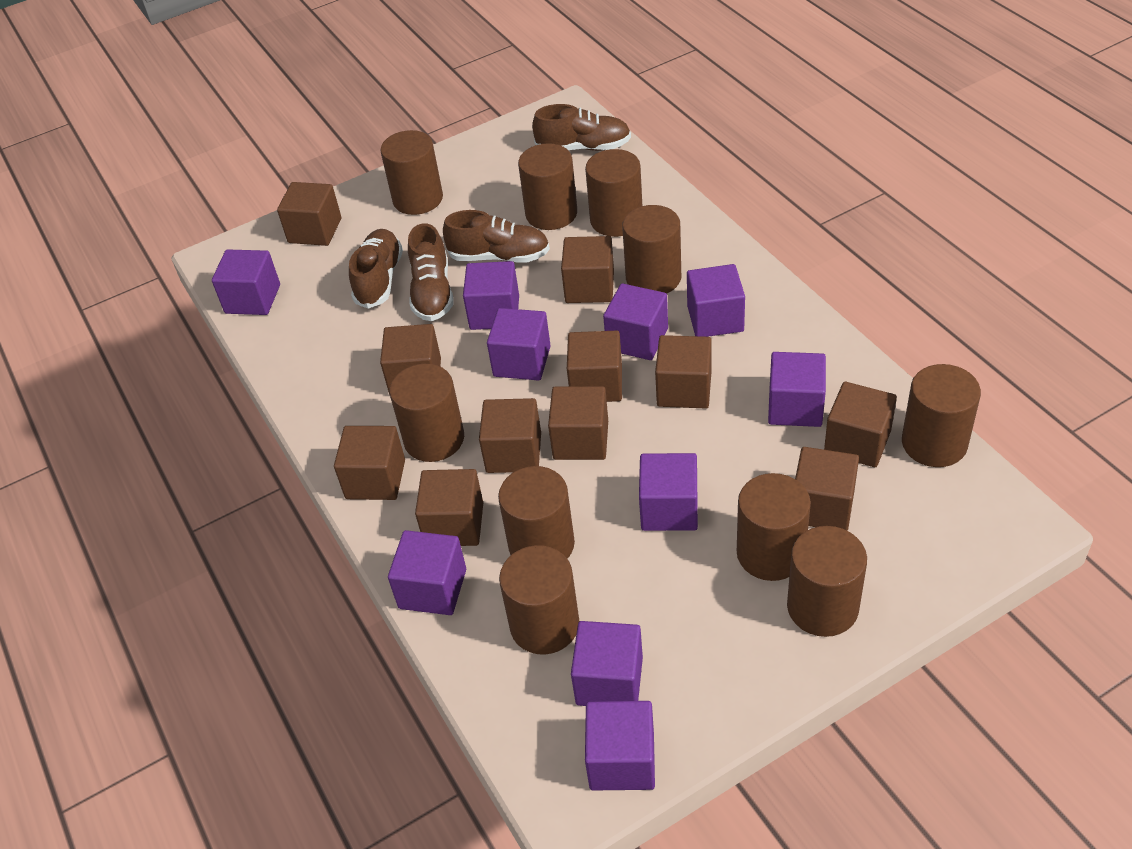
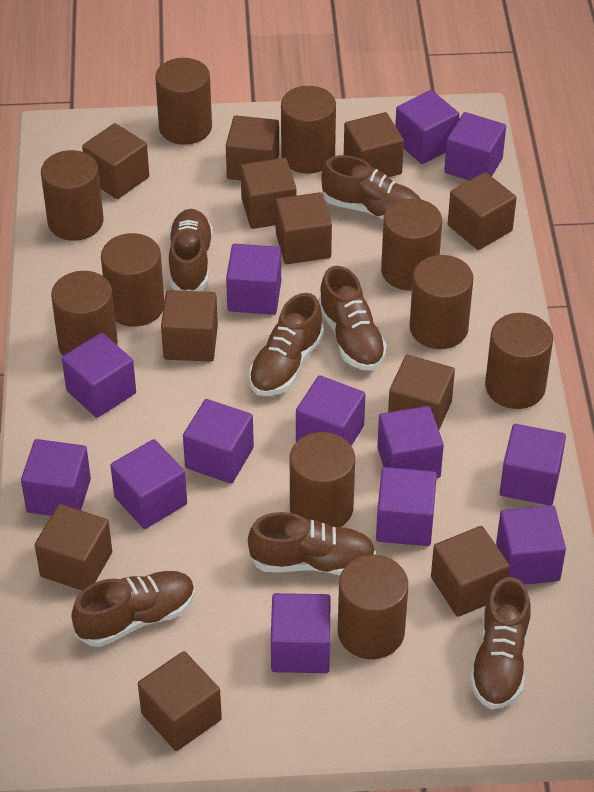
brown shoe: [349,229,403,309] [408,223,454,321] [443,210,550,263] [532,104,631,151] = 4 -> [71,571,195,647] [169,209,213,291] [248,512,376,575] [249,293,324,396] [318,266,387,371] [321,155,420,220] [470,577,531,709] = 7
purple cube: [212,249,280,315] [388,530,466,615] [463,261,519,330] [487,308,551,381] [571,621,643,706] [585,701,655,790] [603,283,668,360] [639,453,698,531] [687,264,745,337] [768,352,826,427] = 10 -> [21,439,91,516] [62,332,136,418] [110,439,187,529] [183,399,254,484] [226,244,281,315] [271,593,331,673] [296,375,365,446] [376,467,437,546] [377,406,444,478] [395,90,459,164] [444,112,506,180] [496,505,566,585] [500,424,566,506] = 13

